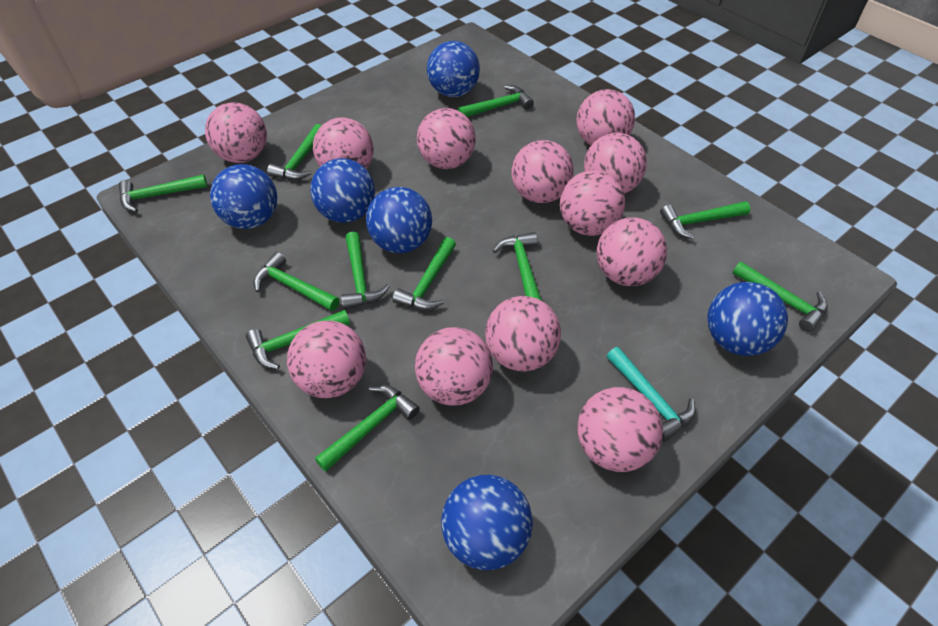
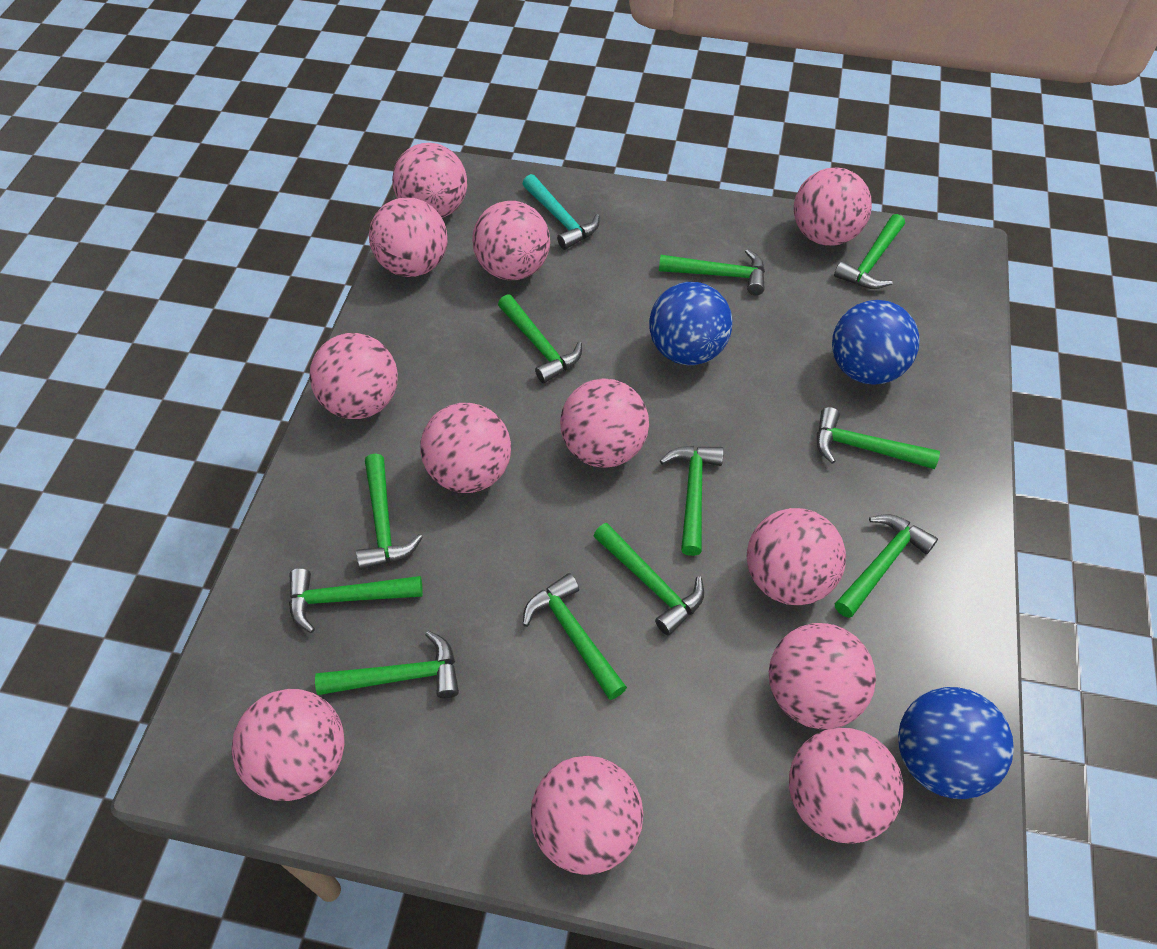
blue ball: [210,164,277,229] [310,158,375,223] [366,187,432,253] [427,41,480,97] [441,475,533,570] [707,282,788,356] = 6 -> [649,282,732,365] [832,300,920,385] [898,687,1014,799] = 3

